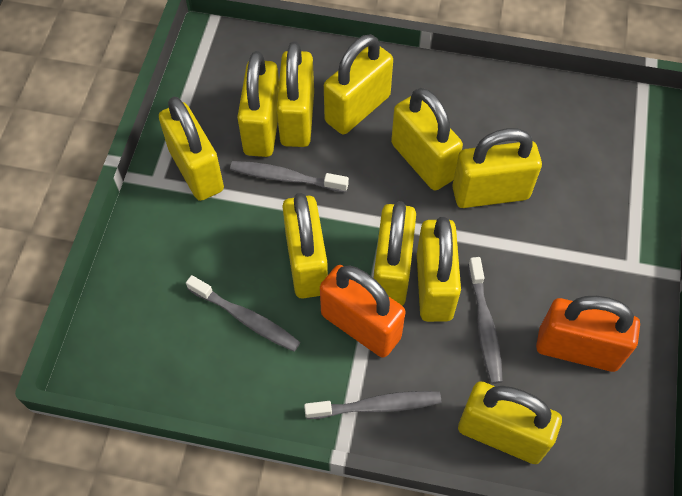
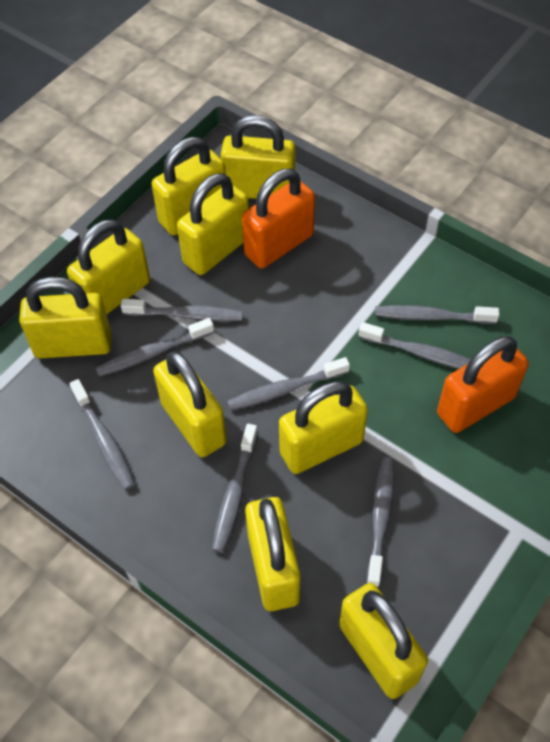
grey toothbrush: [186,275,300,352] [230,161,349,192] [304,391,441,419] [468,257,503,384] = 4 -> [69,379,135,490] [95,318,214,377] [121,299,243,321] [212,424,258,553] [227,357,350,410] [359,322,471,369] [367,457,395,587] [375,305,499,324] = 8
yellow padlock: [159,97,224,201] [237,51,279,157] [277,41,314,147] [283,193,328,298] [324,34,393,134] [374,201,416,306] [391,88,463,191] [417,217,461,322] [452,128,542,208] [458,381,562,464] = 10 -> [19,277,111,358] [67,219,150,315] [152,137,226,235] [153,351,227,457] [177,173,249,275] [221,115,295,199] [245,497,300,611] [279,381,368,474] [339,583,428,699] = 9

